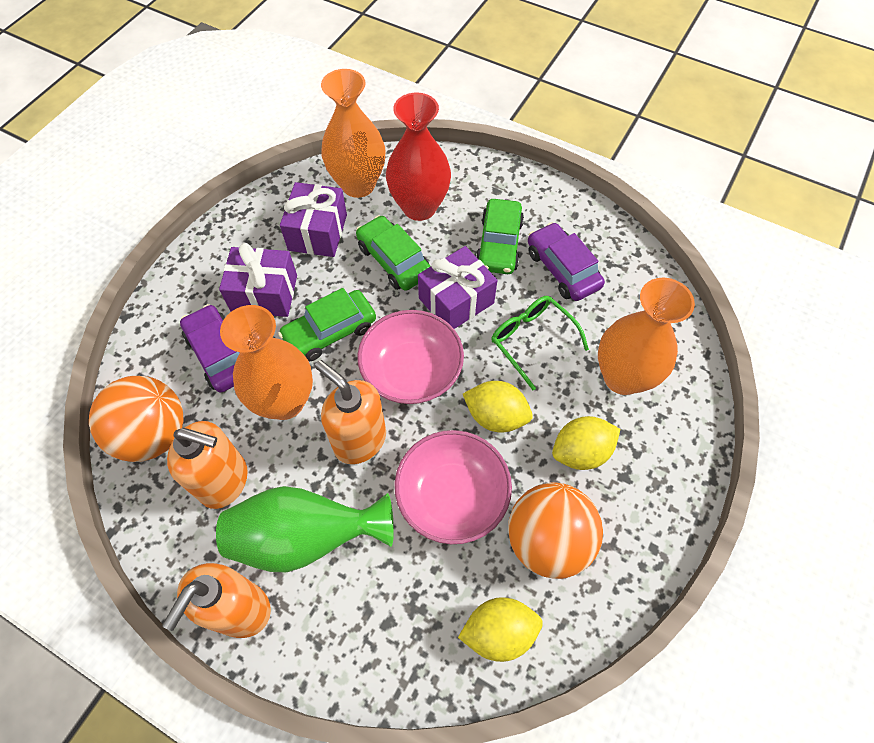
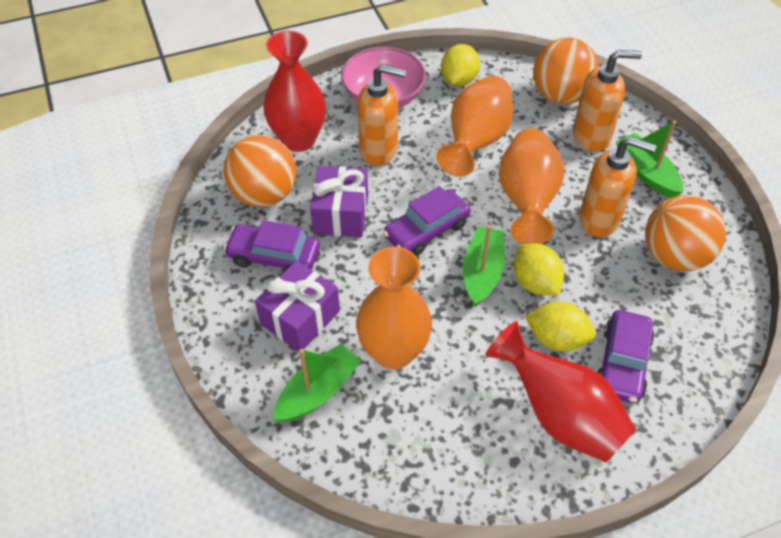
green boat: none = 0 -> [273,343,362,422] [463,225,505,307] [616,120,683,198] = 3
green car: [278,288,376,361] [356,215,431,291] [476,199,524,274] = 3 -> none = 0
green glasses: [491,296,589,390] = 1 -> none = 0
green vase: [216,486,394,572] = 1 -> none = 0
orange ball: [89,376,184,462] [508,482,603,579] = 2 -> [224,135,296,207] [533,38,599,104] [645,195,726,271] = 3
pink bowl: [357,310,464,404] [394,430,512,544] = 2 -> [341,47,426,108] = 1
purple car: [180,304,240,393] [528,222,605,301] = 2 -> [224,220,320,271] [383,186,471,256] [597,310,654,404] = 3
purple gift: [219,243,297,317] [280,182,347,257] [418,246,498,329] = 3 -> [255,261,340,351] [310,166,368,238] = 2
red vase: [386,93,451,221] = 1 -> [263,31,326,152] [485,321,636,463] = 2

